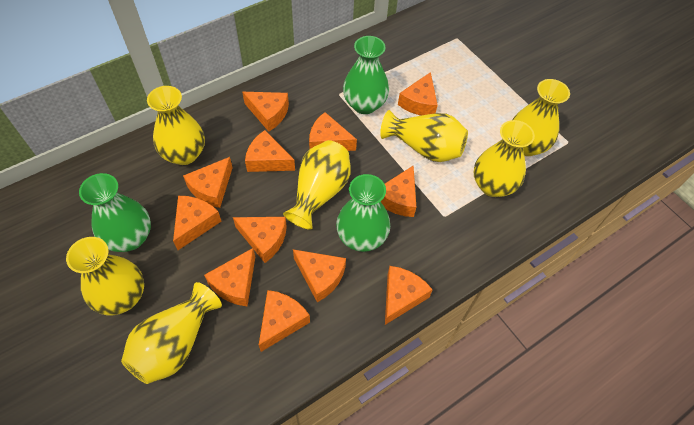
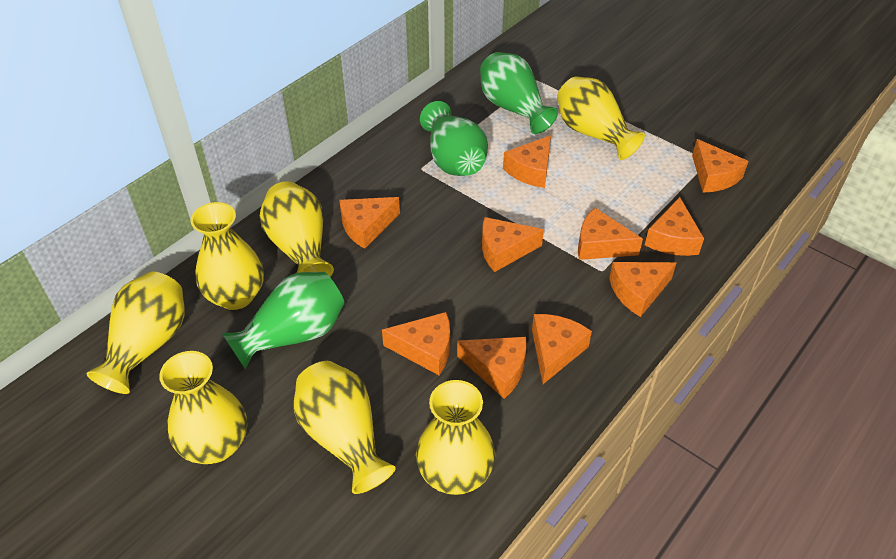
orange cheese: [173,196,222,250] [183,157,233,208] [204,248,255,307] [233,217,287,263] [242,92,289,132] [245,130,295,172] [259,290,310,352] [293,249,346,302] [309,112,357,151] [380,166,416,217] [385,266,433,325] [398,72,438,116] = 12 -> [339,197,400,249] [382,312,450,375] [457,337,527,399] [482,217,544,272] [503,135,551,188] [532,314,592,384] [578,208,643,260] [609,262,676,317] [645,197,704,256] [692,139,749,193] = 10

